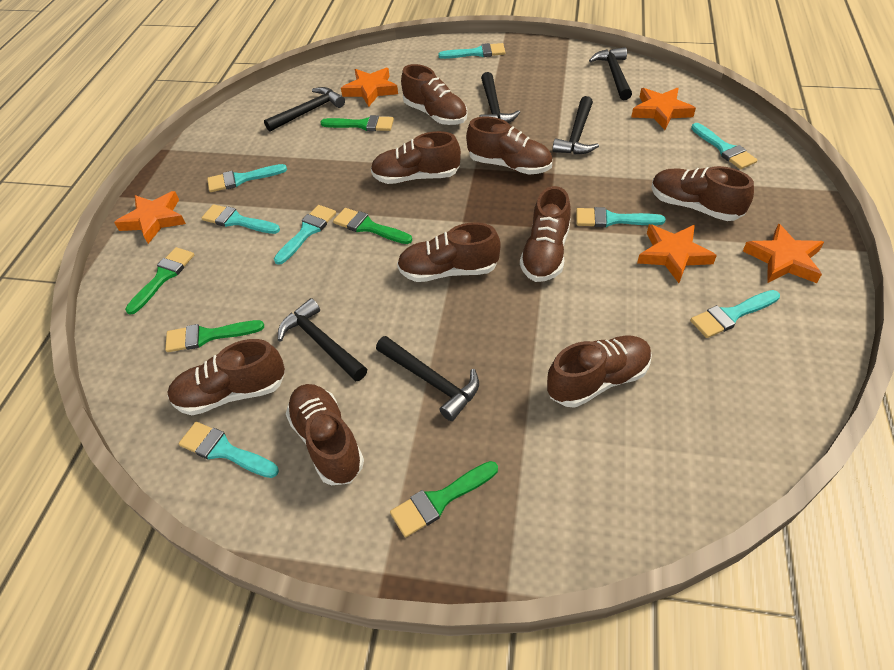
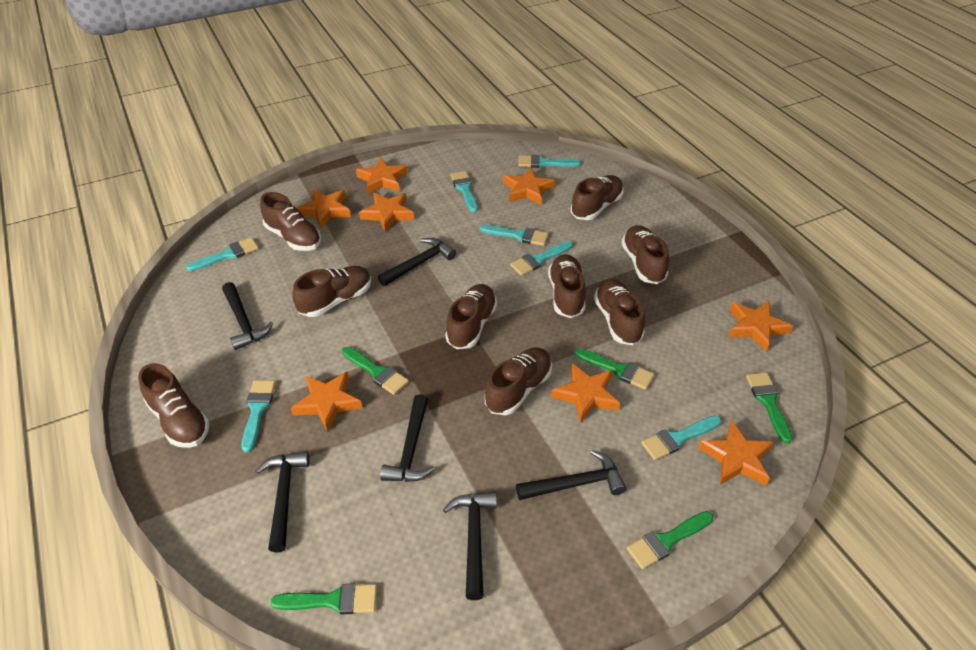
orange star: [114,191,186,244] [341,68,398,107] [631,87,696,130] [637,224,717,283] [743,223,824,283] = 5 -> [291,371,362,432] [297,190,351,228] [356,158,408,194] [359,193,414,232] [503,168,555,205] [551,363,620,423] [698,421,774,486] [728,301,793,352] = 8
turquoise brush: [179,422,279,478] [202,204,280,234] [207,164,287,192] [274,205,336,265] [438,43,505,59] [576,207,666,228] [690,290,780,338] [691,123,757,169] = 8 -> [186,237,259,271] [241,380,276,452] [450,171,478,212] [480,225,548,246] [510,241,573,276] [518,155,581,168] [641,416,721,460] = 7

